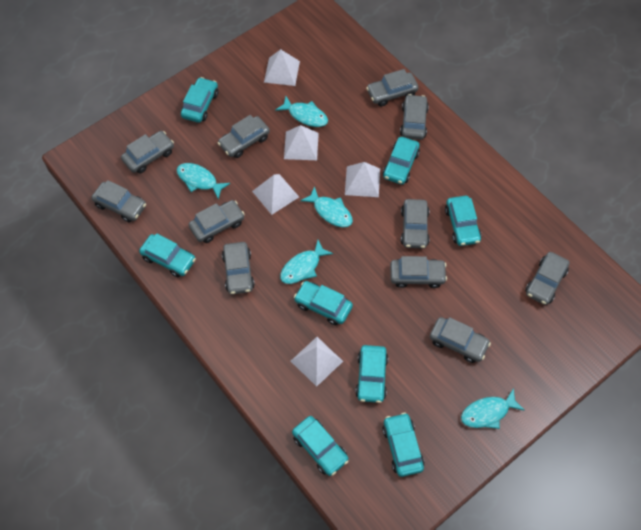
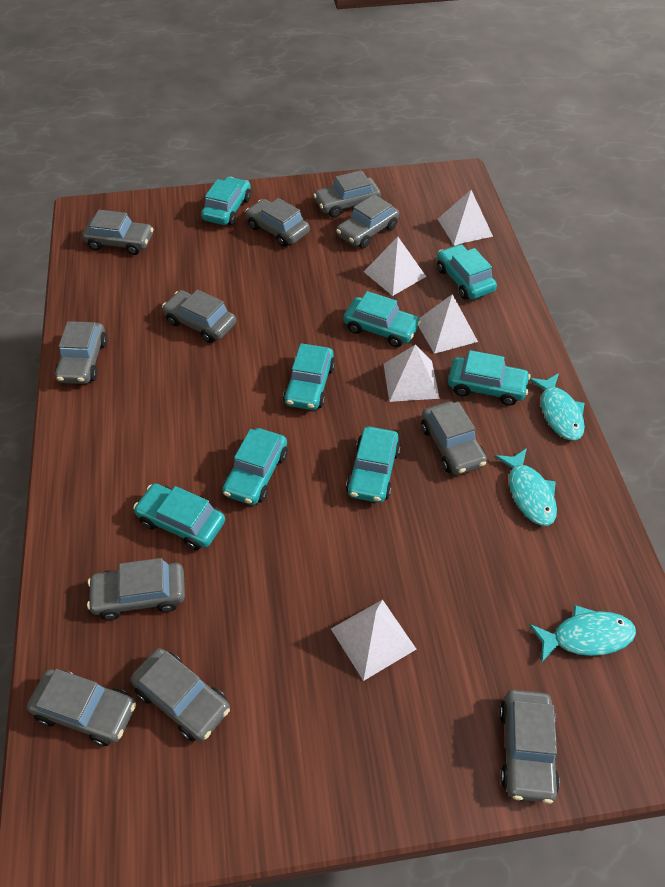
turquoise fish: [177,163,230,199] [275,96,328,127] [280,240,333,284] [300,186,353,227] [461,388,525,429] = 5 -> [495,448,557,526] [529,373,585,440] [529,605,636,663] = 3

